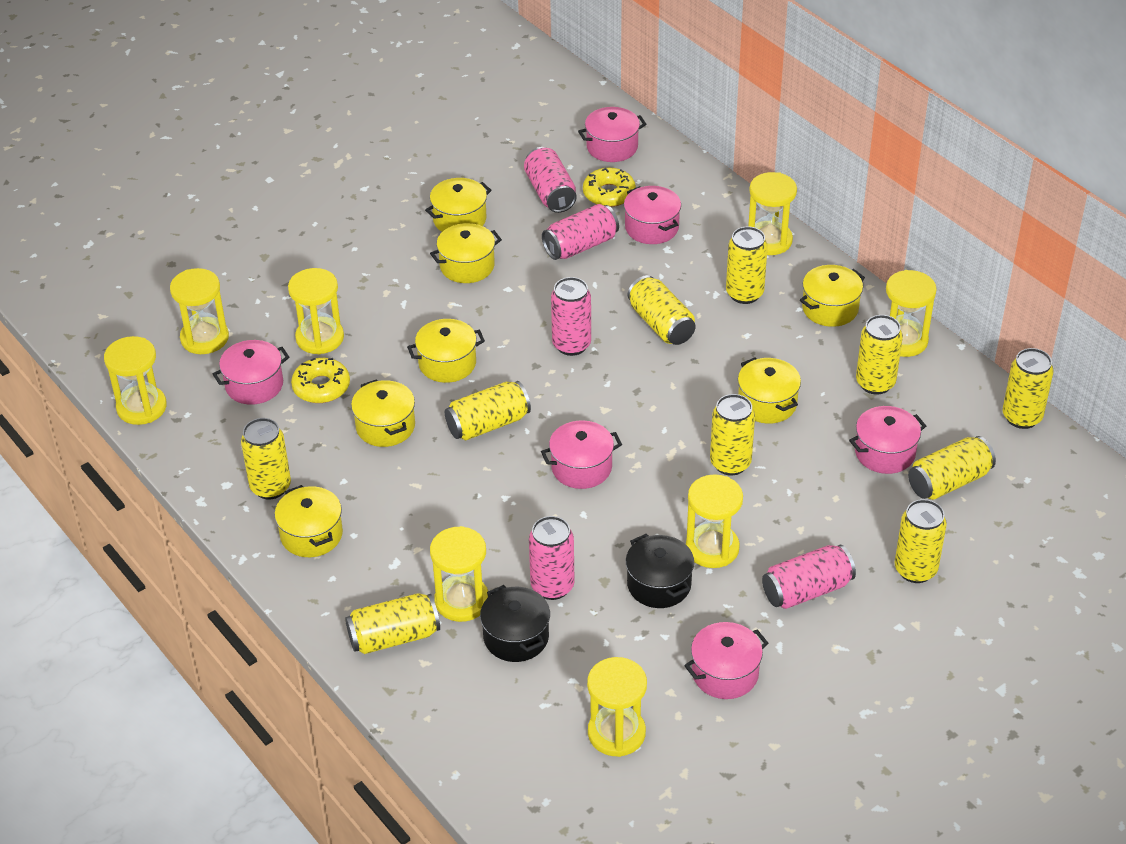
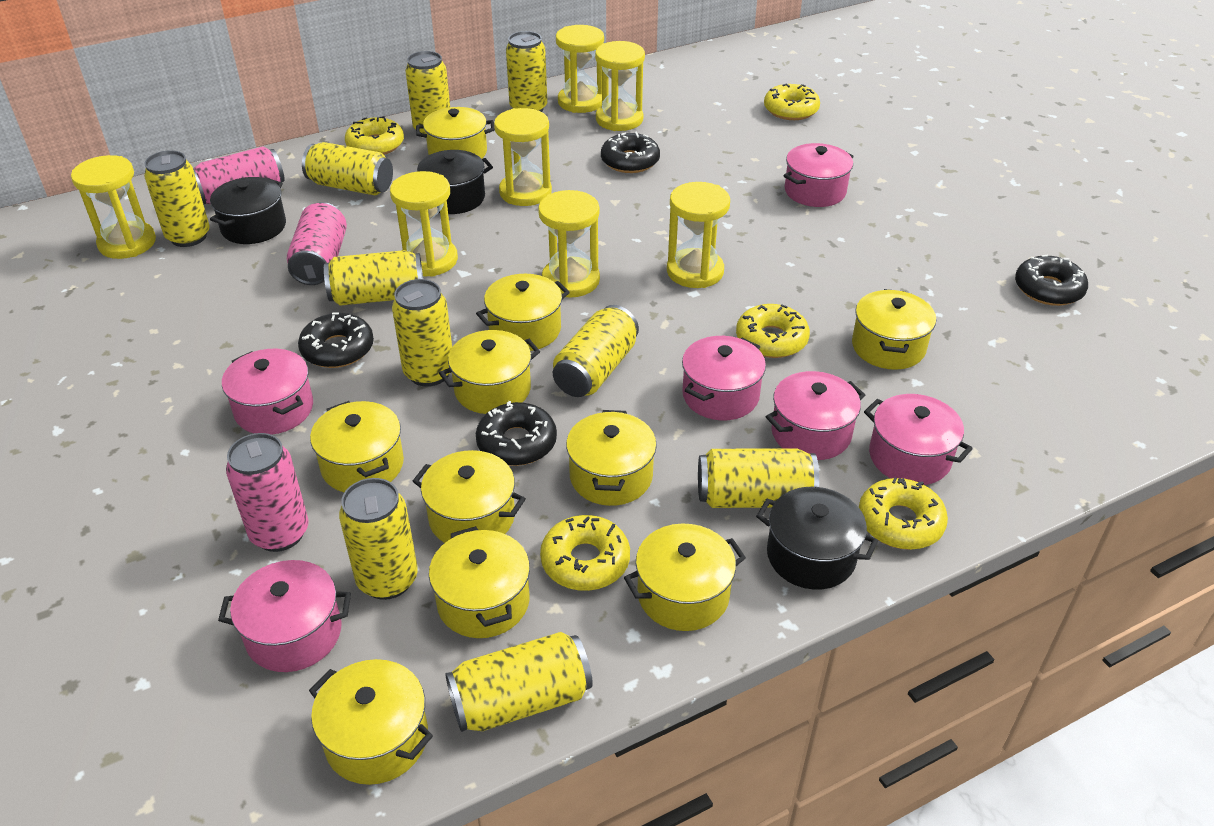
black donut: none = 0 -> [298,313,374,368] [476,401,557,466] [601,131,660,173] [1015,255,1088,306] = 4
black pot: [480,585,550,662] [626,534,694,608] = 2 -> [210,177,286,244] [417,150,493,214] [756,487,878,590] = 3
pink can: [524,147,577,213] [529,516,574,600] [542,204,619,260] [551,277,591,356] [762,545,856,609] = 5 -> [193,146,285,205] [226,433,309,552] [287,202,347,285] = 3
yellow donut: [291,358,350,403] [583,168,636,207] = 2 -> [345,116,404,155] [540,515,630,591] [736,304,810,358] [764,83,820,120] [859,477,948,550] = 5
yellow hourglass: [104,336,167,425] [170,268,229,354] [288,268,344,354] [430,526,488,622] [587,657,647,757] [686,474,743,568] [748,172,797,255] [886,270,937,357] = 8 -> [71,155,156,259] [390,171,458,277] [494,108,552,206] [538,190,600,298] [556,25,604,113] [595,41,645,131] [667,182,730,288] = 7
yellow pot: [275,485,343,557] [351,379,415,447] [407,319,485,383] [425,178,492,232] [430,223,502,283] [738,357,801,424] [800,265,865,327] = 7 -> [309,659,433,785] [310,401,404,492] [413,450,526,543] [416,107,495,159] [429,526,530,638] [439,330,540,414] [476,274,570,351] [566,410,657,506] [624,523,746,631] [852,289,936,370] = 10

